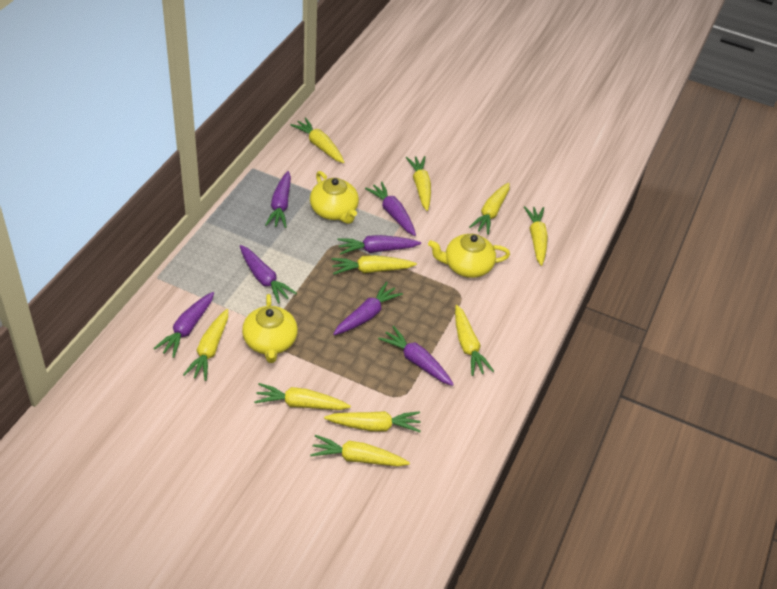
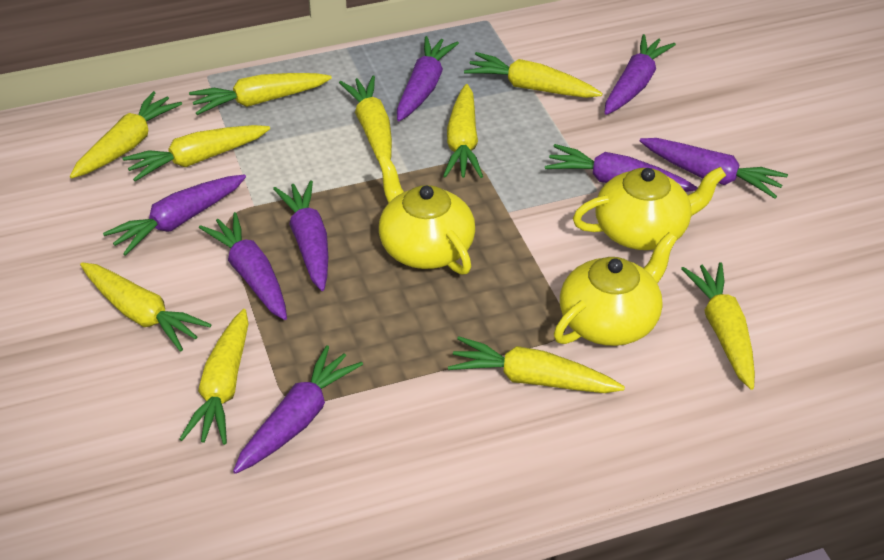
purple carrot: [153,292,214,358] [240,245,297,304] [265,171,291,228] [333,282,403,335] [337,235,421,255] [365,182,416,236] [378,326,454,386] = 7 -> [103,174,246,256] [199,212,287,320] [233,345,363,474] [273,180,328,291] [397,36,459,121] [545,144,698,192] [604,34,676,115] [640,138,788,199] = 8

